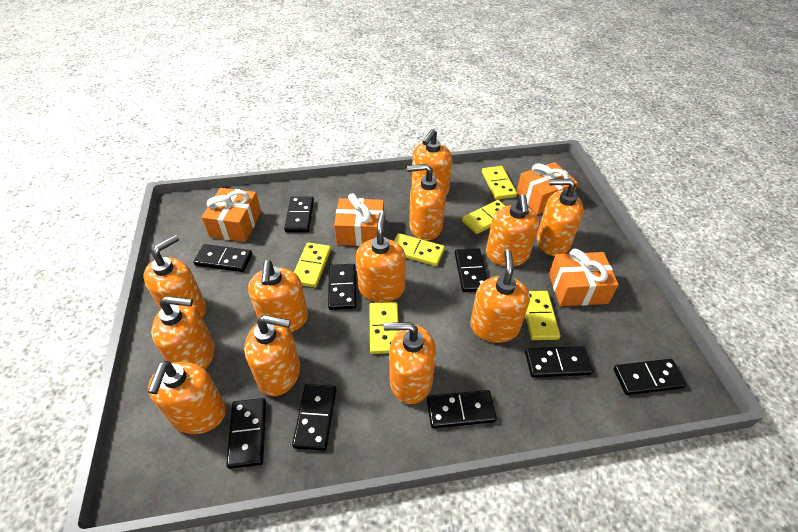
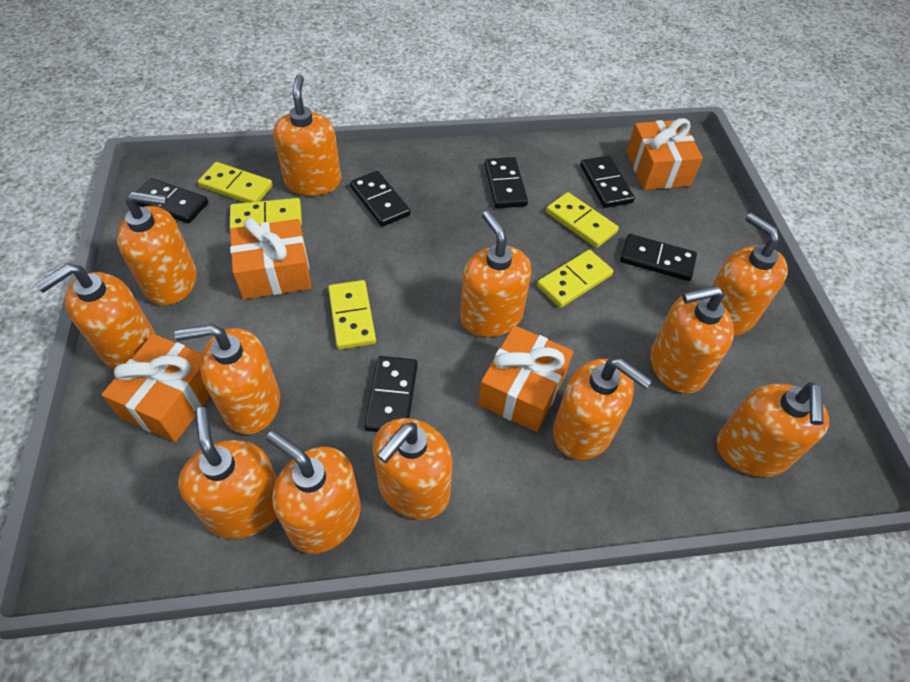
black domino: [193,244,252,272] [226,398,266,469] [284,196,314,232] [292,384,337,451] [328,264,356,310] [427,390,497,428] [455,248,487,292] [525,346,593,378] [614,359,687,395] = 9 -> [137,178,208,224] [350,171,410,227] [364,356,418,432] [484,157,528,209] [580,156,635,208] [620,234,697,281] = 6
yellow domino: [294,243,331,287] [369,302,399,354] [394,233,445,266] [462,200,505,234] [482,166,517,200] [525,291,560,340] = 6 -> [198,162,273,203] [230,198,302,229] [328,280,376,350] [537,250,613,308] [546,192,619,248] = 5

